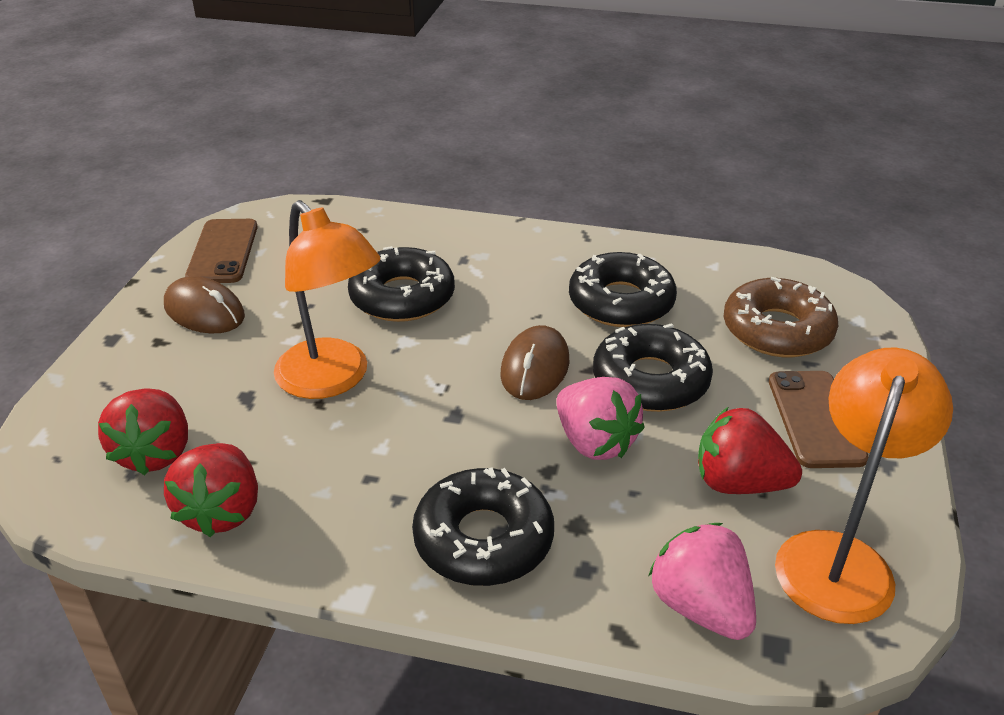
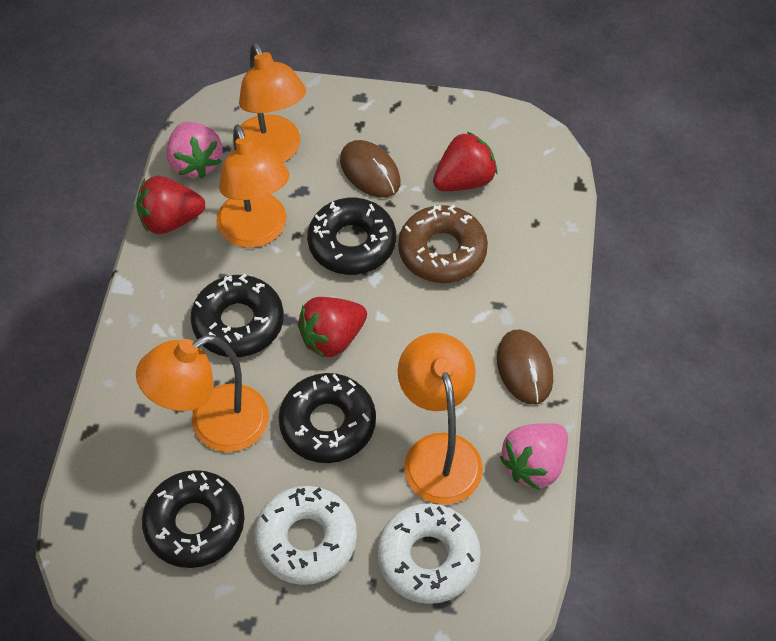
brown phone: [185,219,258,283] [769,371,868,468] = 2 -> none = 0
orange lamp: [274,200,380,399] [775,348,953,624] = 2 -> [136,335,269,452] [216,125,290,248] [233,42,306,163] [397,333,483,505] = 4
white donut: none = 0 -> [254,486,357,585] [377,503,481,604] = 2

